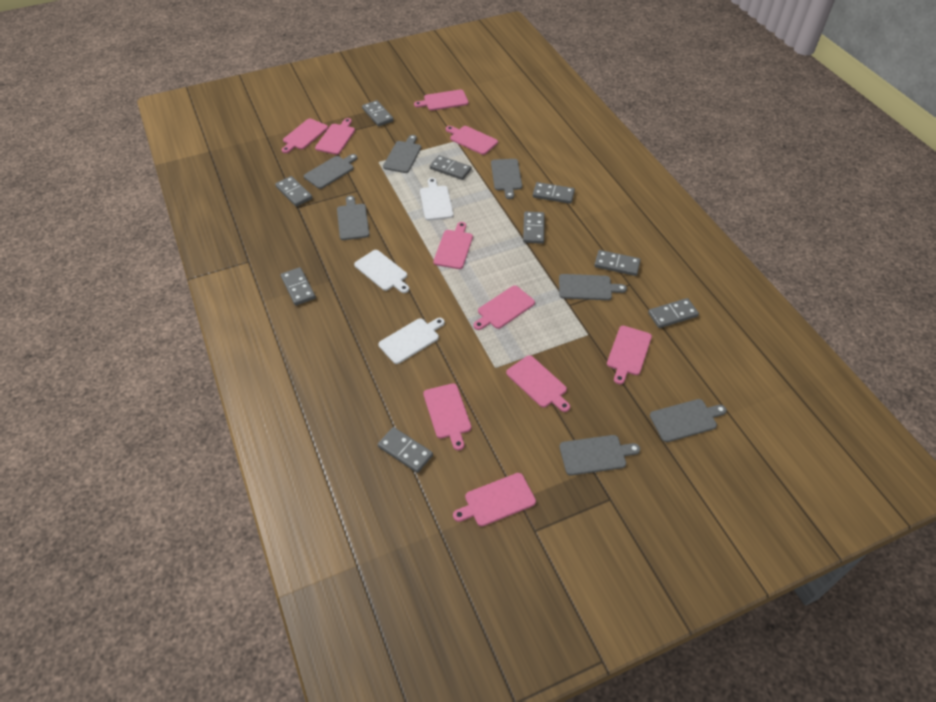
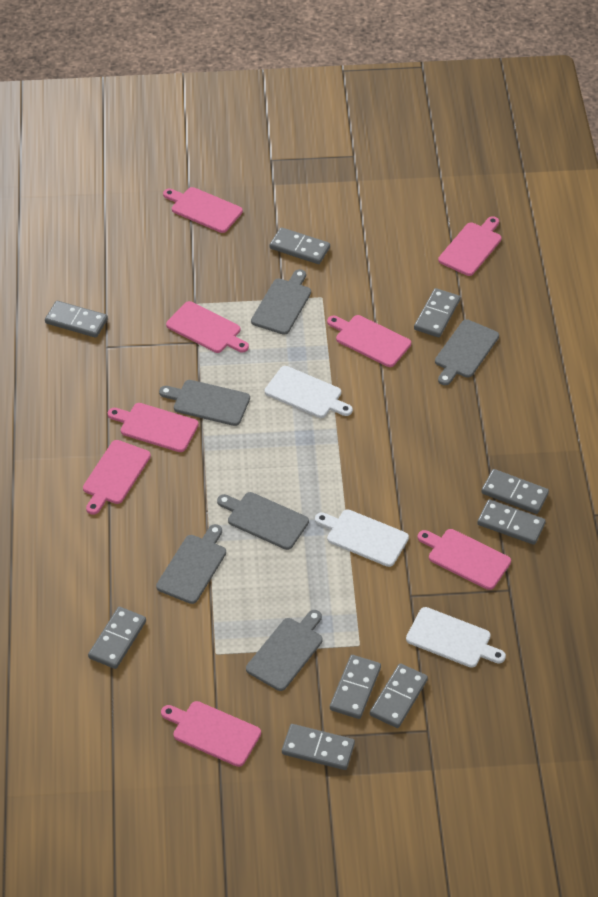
grey cutting board: [304,154,357,189] [337,196,370,240] [383,135,421,173] [491,159,522,199] [559,274,627,300] [559,435,640,475] [650,399,727,442] = 7 -> [156,524,226,604] [159,380,250,426] [217,492,309,550] [246,610,323,691] [251,269,311,335] [435,319,499,385] = 6
pink cutting board: [282,119,328,153] [315,118,355,155] [414,89,468,111] [423,383,471,450] [433,222,473,269] [446,126,498,155] [453,473,536,526] [473,285,535,330] [506,355,570,412] [607,326,652,384] = 10 -> [83,440,151,515] [108,403,199,452] [161,701,261,767] [163,187,243,233] [166,301,249,353] [327,315,411,367] [418,529,511,590] [438,216,502,276] = 8

